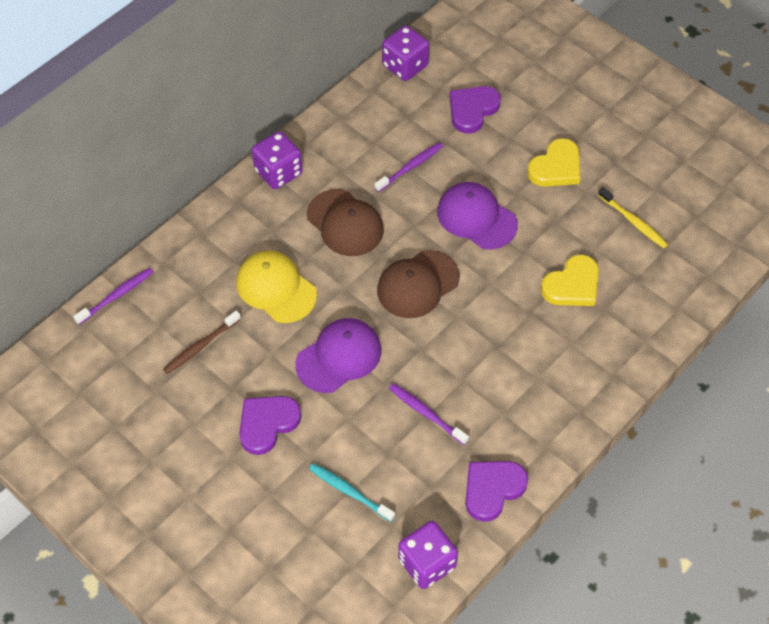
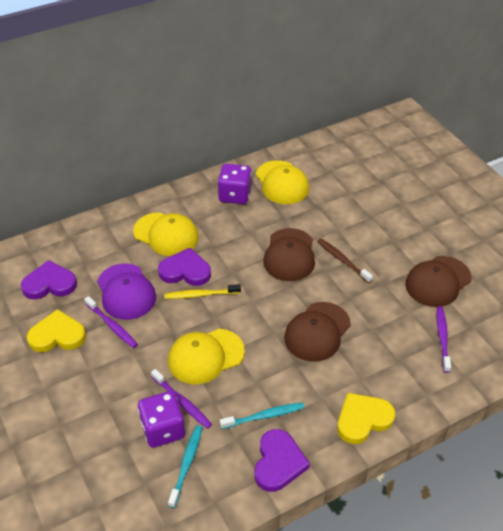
brown cap: [307,189,384,256] [377,250,460,318] = 2 -> [263,228,315,281] [284,302,351,362] [405,256,472,307] = 3
purple cap: [295,318,381,393] [437,182,518,250] = 2 -> [97,264,156,320] = 1
purple dice: [252,131,303,189] [382,25,429,81] [398,521,458,589] = 3 -> [138,391,185,448] [218,163,252,204] = 2
turquoise toothbrush: [309,463,395,522] = 1 -> [168,425,203,508] [220,402,305,429] = 2
yellow cap: [236,251,317,323] = 1 -> [133,212,199,256] [168,329,245,384] [256,160,309,204] = 3

